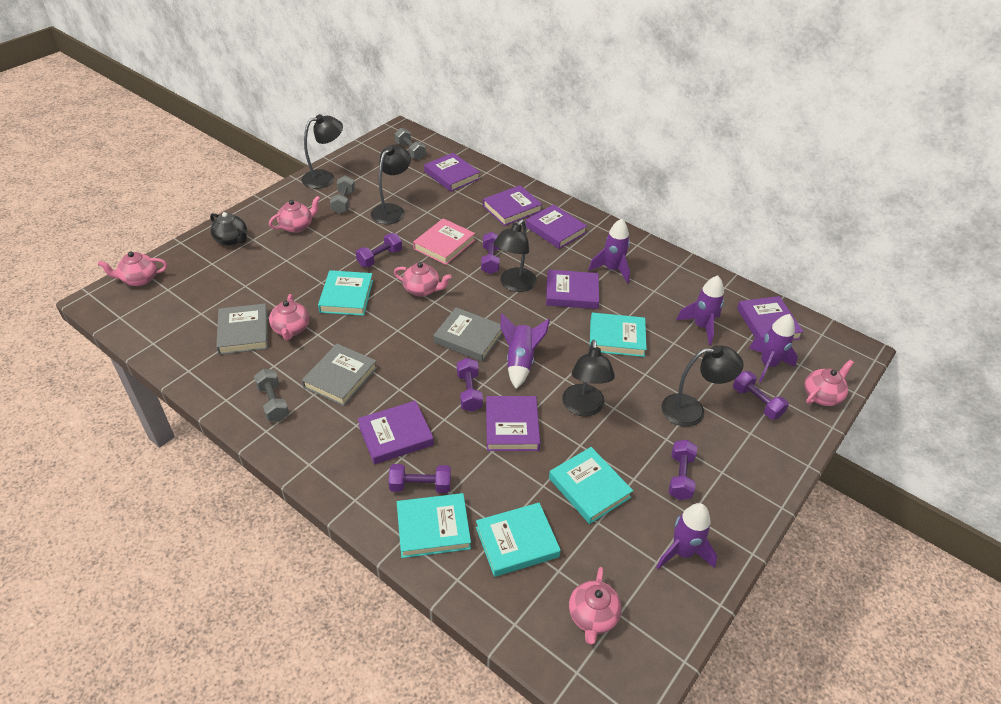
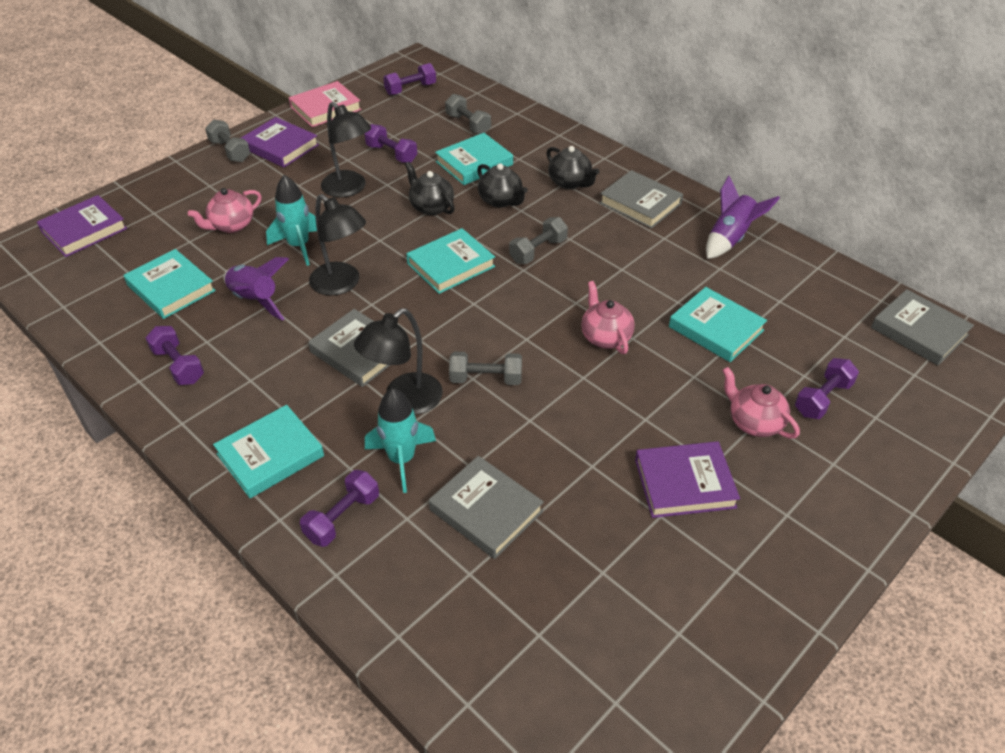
black lamp: [302,114,343,189] [371,145,411,224] [494,219,537,292] [562,340,615,417] [661,345,744,427] = 5 -> [309,194,366,296] [321,102,371,198] [354,308,443,415] = 3
black teapot: [210,212,247,246] = 1 -> [405,162,455,215] [477,163,528,208] [546,146,599,189] = 3
grey book: [216,303,268,355] [302,344,377,406] [433,307,503,362] = 3 -> [308,309,390,387] [429,456,544,559] [600,170,683,229] [871,289,974,366] = 4
grey dumbbell: [254,369,289,422] [330,175,355,214] [394,128,426,160] = 3 -> [205,119,250,162] [445,94,491,134] [449,351,522,385] [509,217,568,264] = 4
pink teapot: [98,252,167,286] [269,196,320,233] [269,294,309,340] [394,262,452,297] [569,567,622,645] [804,360,854,406] = 6 -> [188,188,262,233] [581,281,635,354] [722,367,800,439] = 3
purple book: [358,401,434,464] [424,153,480,192] [483,185,542,226] [486,396,540,451] [526,204,587,249] [546,270,599,309] [737,296,804,340] = 7 -> [37,195,127,257] [241,117,319,168] [635,441,740,518] = 3
purple dumbbell: [356,233,402,267] [388,464,451,493] [457,358,483,412] [481,232,500,274] [669,440,697,500] [733,371,789,419] = 6 -> [146,326,204,385] [300,470,379,547] [364,124,417,163] [383,63,436,95] [795,358,859,419] = 5
purple rocket: [501,314,550,389] [588,219,630,284] [656,503,717,569] [676,276,724,345] [749,314,798,383] = 5 -> [223,257,289,321] [706,176,780,259] = 2
turquoise rocket: none = 0 -> [266,175,317,266] [365,388,436,493] = 2

